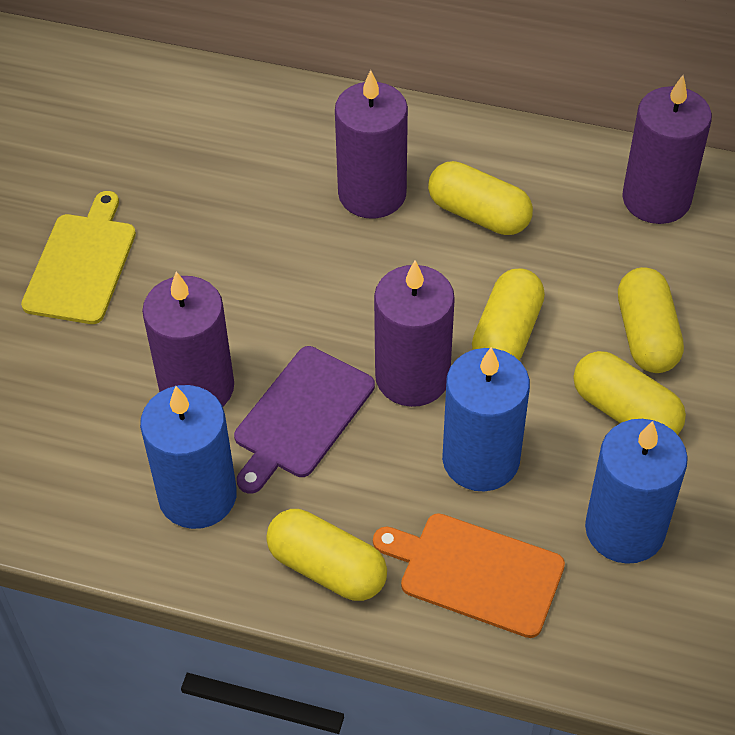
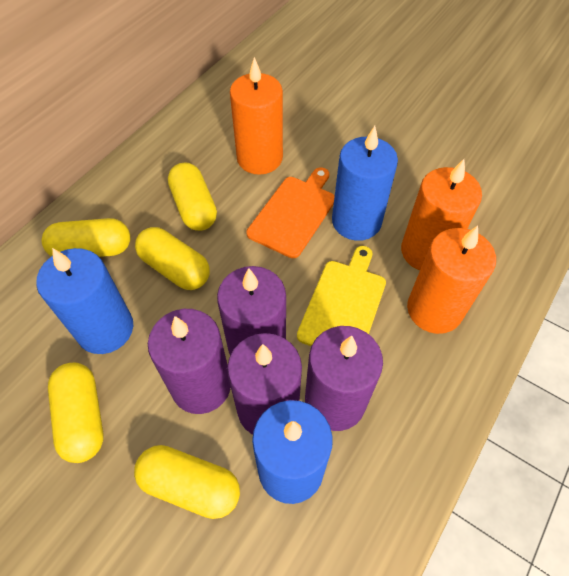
orange candle: none = 0 -> [230,57,283,175] [401,159,482,270] [407,226,496,334] = 3
purple cutting board: [234,346,375,494] = 1 -> none = 0

